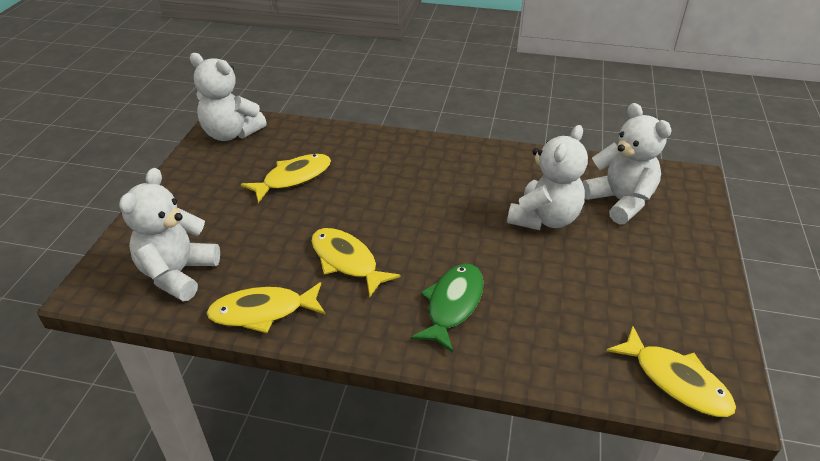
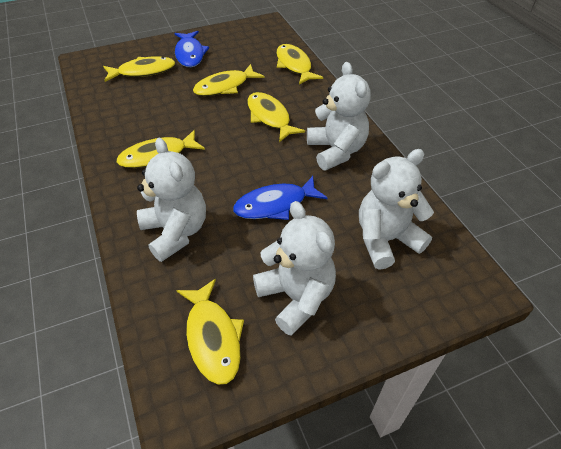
blue fish: none = 0 -> [175,31,209,67] [233,176,327,220] = 2
green fish: [411,264,483,353] = 1 -> none = 0
yellow fish: [206,282,326,333] [241,154,331,203] [311,228,400,297] [606,326,736,417] = 4 -> [103,56,175,82] [116,130,205,168] [176,279,244,385] [193,64,265,96] [247,92,305,142] [276,44,323,85] = 6

